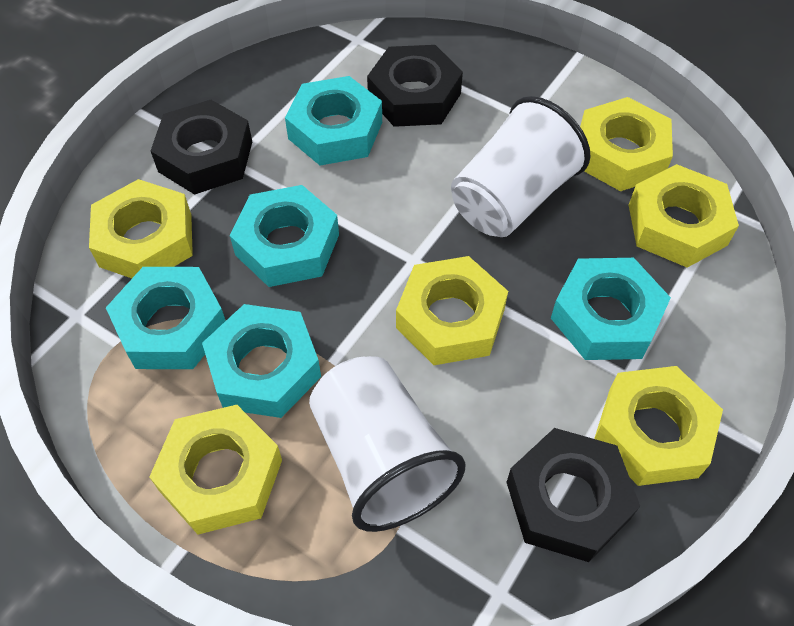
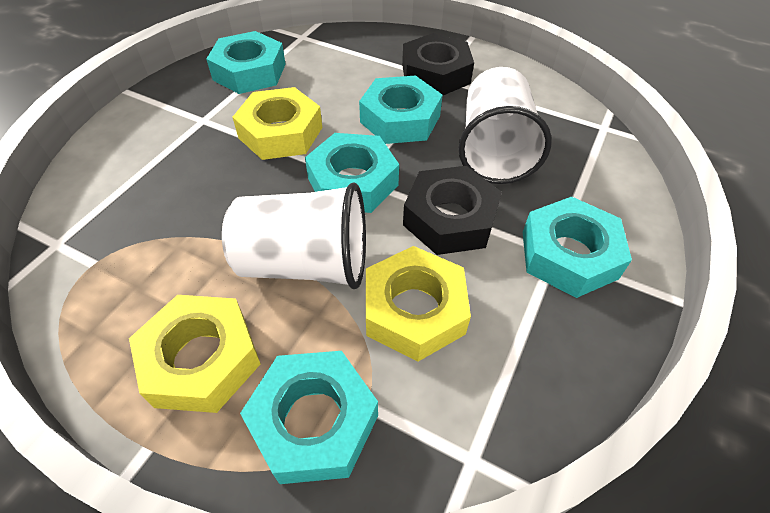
black nut: [151,100,252,195] [367,45,463,127] [507,428,640,562] = 3 -> [402,33,474,95] [403,166,502,255] = 2
yellow nut: [89,179,193,278] [149,405,282,535] [396,256,508,365] [580,97,673,191] [594,366,723,486] [629,164,739,268] = 6 -> [129,295,261,413] [233,87,322,160] [366,246,471,362] = 3

